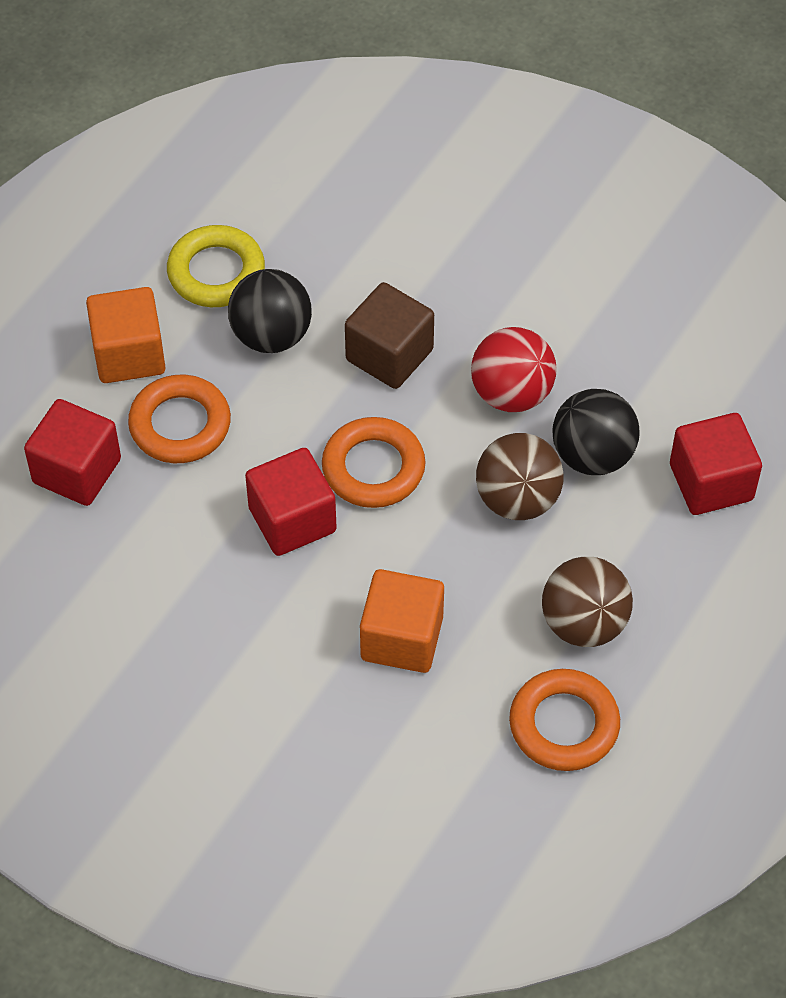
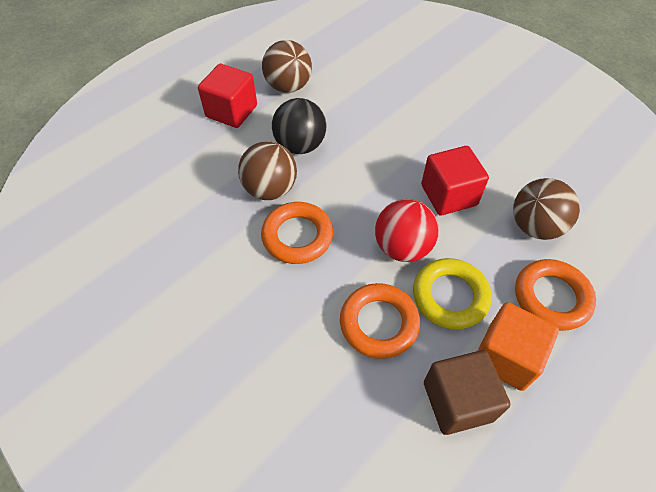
black ball: [228,269,312,353] [552,389,639,475] = 2 -> [272,98,326,154] = 1
brown ball: [476,433,564,520] [542,557,633,647] = 2 -> [238,141,297,200] [262,40,312,93] [513,178,580,240] = 3
orange cube: [86,287,166,383] [360,569,444,673] = 2 -> [478,302,559,391] = 1
red cube: [24,399,121,506] [245,448,337,556] [670,413,762,515] = 3 -> [198,64,257,128] [421,146,489,216] = 2

